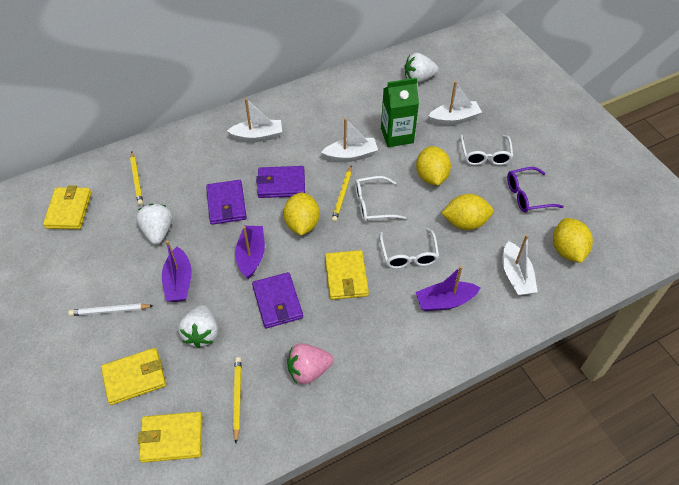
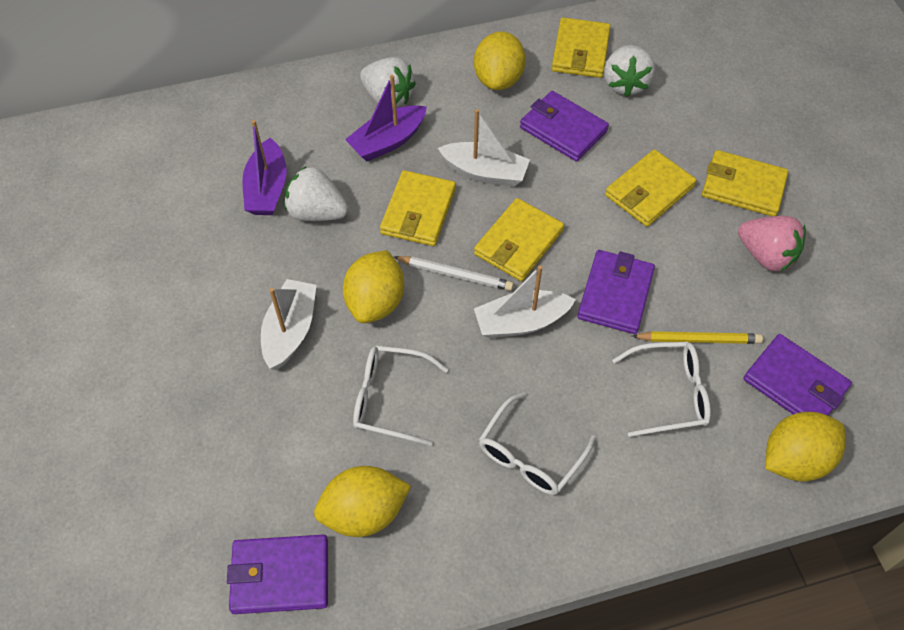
green carton: [381,78,419,147] = 1 -> none = 0
purple boat: [162,241,192,302] [235,226,265,279] [416,266,481,311] = 3 -> [242,120,287,215] [345,75,427,161] = 2
purple glasses: [507,167,564,213] = 1 -> none = 0
purple wallet: [206,180,247,225] [252,272,303,328] [256,166,305,198] = 3 -> [227,535,328,614] [520,91,609,162] [577,250,655,334] [743,334,852,415] = 4
white boat: [227,98,282,142] [321,118,378,162] [428,81,482,125] [503,235,538,296] = 4 -> [261,279,317,370] [438,109,530,187] [474,265,576,338] = 3
yellow pencil: [130,151,143,205] [233,357,242,443] [331,166,352,222] = 3 -> [632,331,763,344] = 1
yellow wallet: [43,185,92,229] [101,348,166,405] [138,412,202,463] [325,250,369,300] = 4 -> [380,170,456,246] [474,198,564,281] [552,18,611,78] [605,149,696,227] [702,150,789,216] = 5

